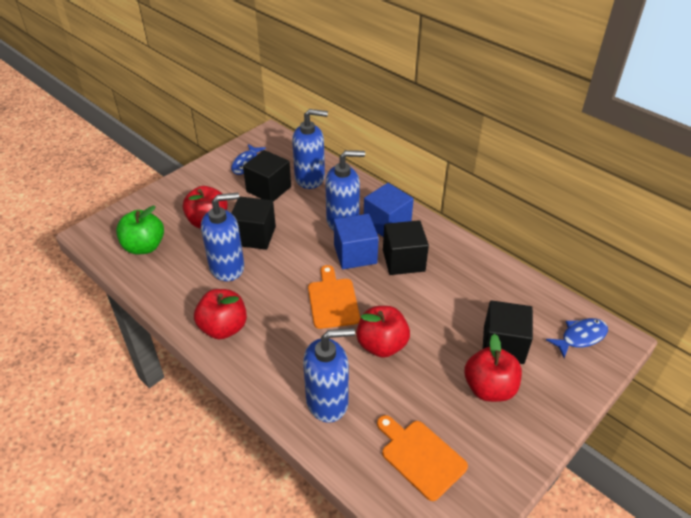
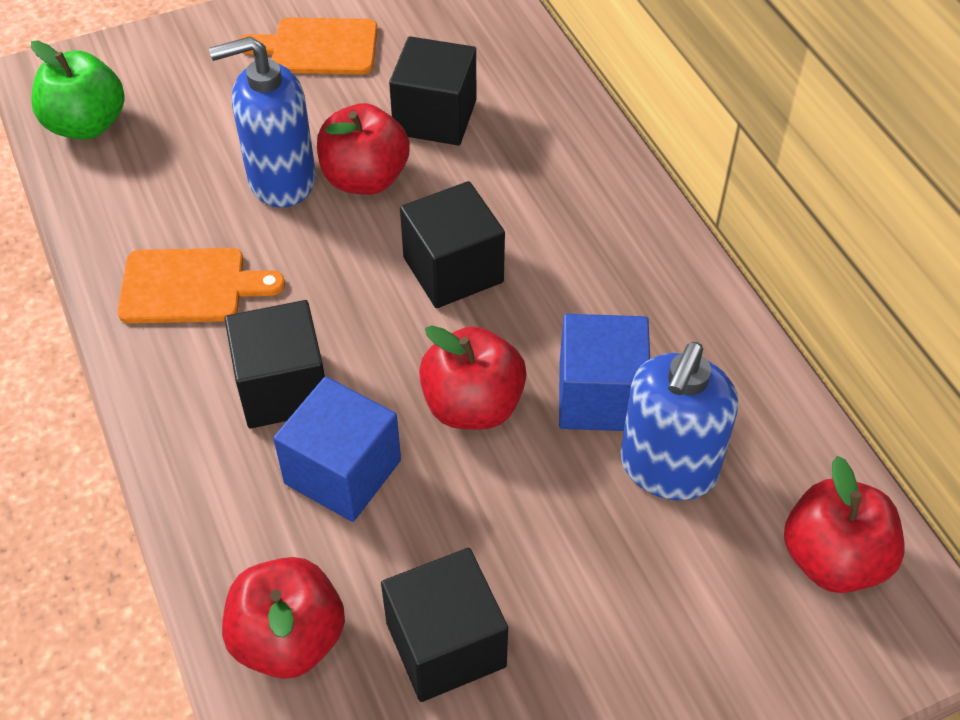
blue fish: [231,144,266,175] [546,318,608,358] = 2 -> none = 0
blue soap dispenser: [201,192,244,281] [292,109,328,189] [303,328,355,423] [325,150,365,231] = 4 -> [209,36,316,208] [620,342,738,500] = 2

